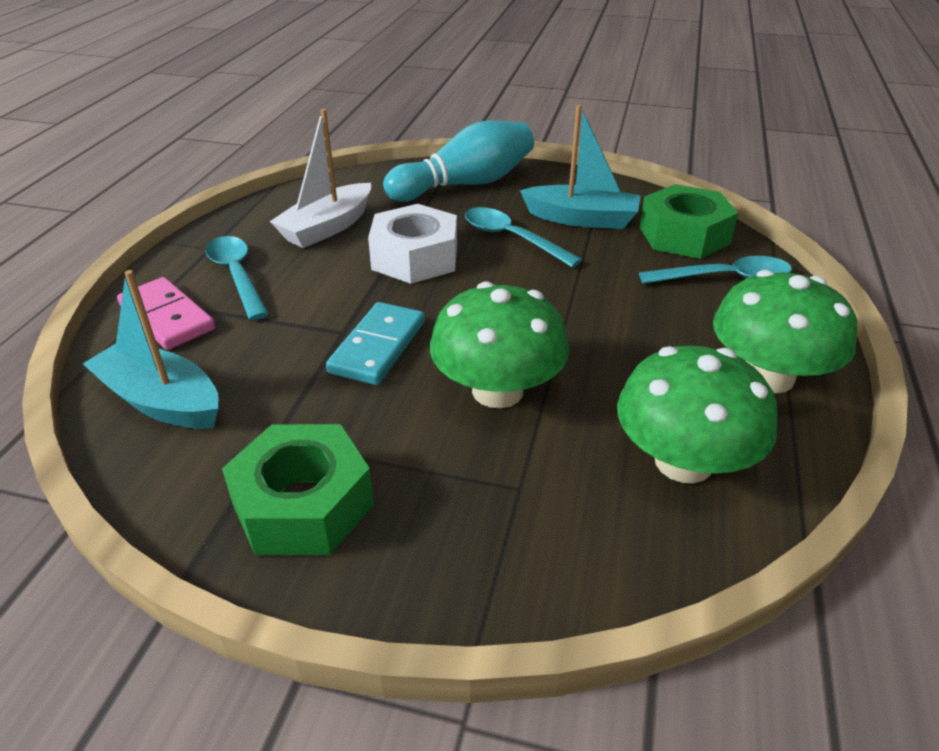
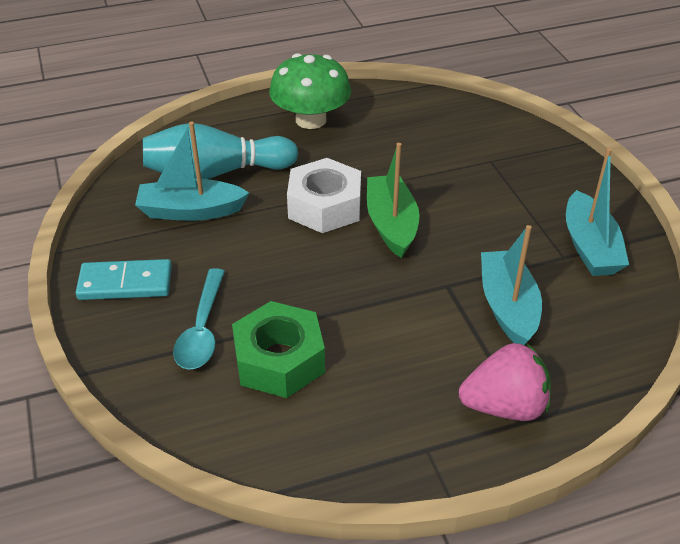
green boat: none = 0 -> [367,143,420,258] = 1
green mushroom: [430,282,569,408] [617,345,778,483] [713,270,857,393] = 3 -> [269,53,351,129] = 1
green nut: [222,424,374,555] [640,184,738,259] = 2 -> [232,301,325,398] = 1
pink domino: [117,277,216,350] = 1 -> none = 0
pink strawberry: none = 0 -> [459,343,551,421] = 1
turquoise boat: [83,270,219,429] [520,105,641,229] = 2 -> [135,122,249,221] [481,225,542,345] [566,148,629,276] = 3
turquoise spoon: [205,236,269,320] [465,207,582,268] [639,256,792,284] = 3 -> [173,268,225,370] = 1
white boat: [270,109,371,248] = 1 -> none = 0

